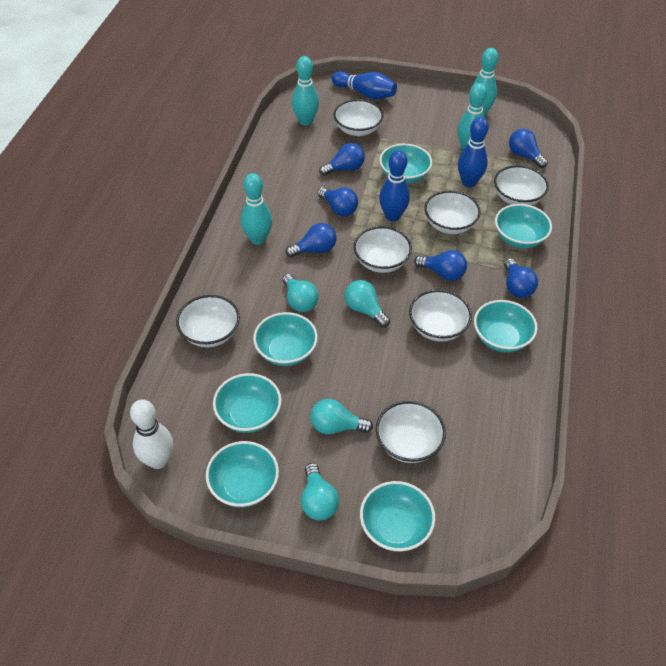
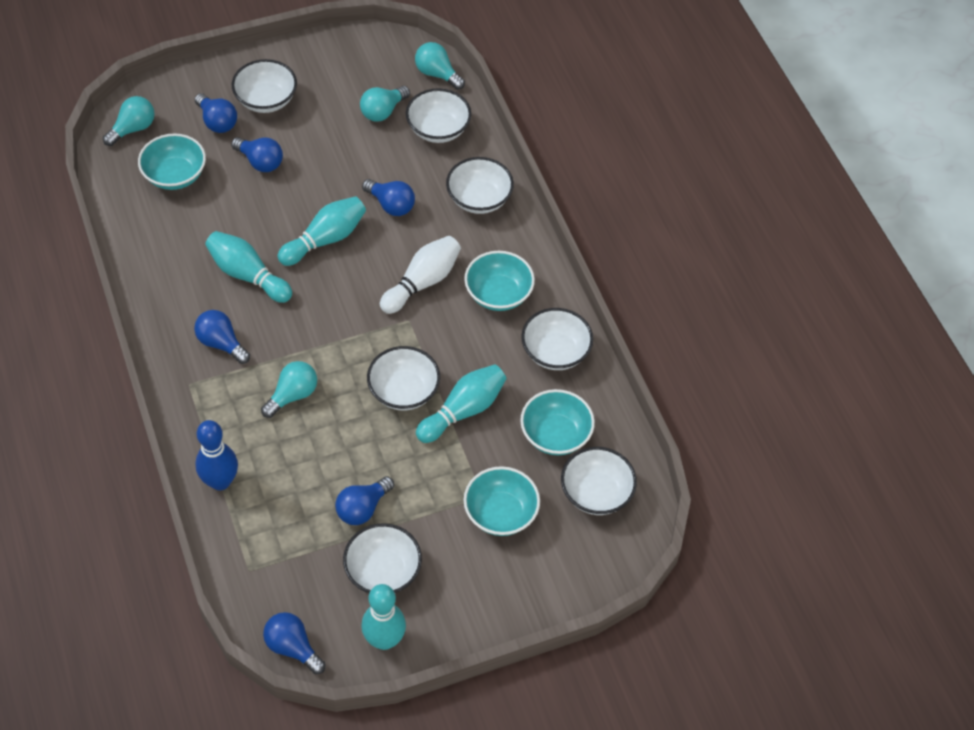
blue bowling pin: [332,71,397,99] [379,150,410,221] [458,117,489,187] = 3 -> [195,420,238,491] = 1
turquoise bowl: [206,441,279,507] [213,373,282,433] [253,312,318,366] [360,481,435,552] [380,144,432,184] [474,300,537,353] [495,204,552,248] = 7 -> [138,133,206,190] [464,251,535,311] [464,466,540,536] [520,389,595,455] = 4

